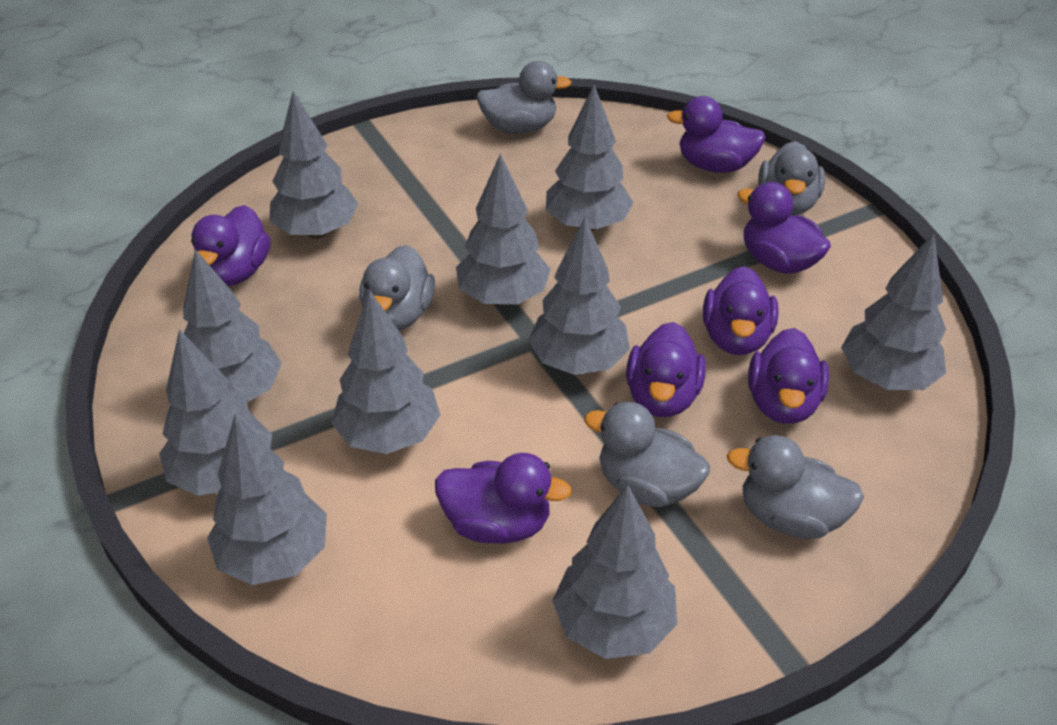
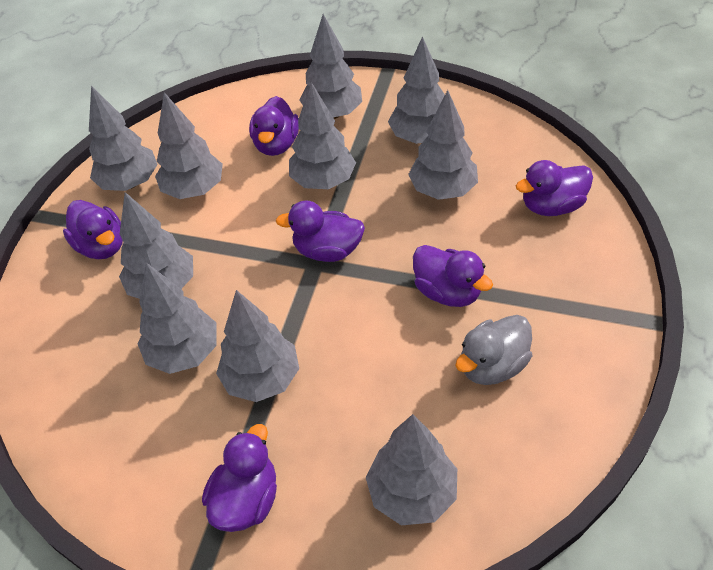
grey duck: [359,245,435,330] [476,61,572,134] [584,402,710,507] [727,435,864,539] [758,141,825,215] = 5 -> [455,315,532,385] = 1
purple duck: [191,205,270,287] [435,453,572,544] [626,322,706,417] [667,96,766,173] [703,266,779,355] [737,182,831,274] [748,328,829,424] = 7 -> [63,200,123,259] [202,424,277,532] [249,96,299,156] [276,200,365,262] [413,245,493,307] [516,160,593,216] = 6

